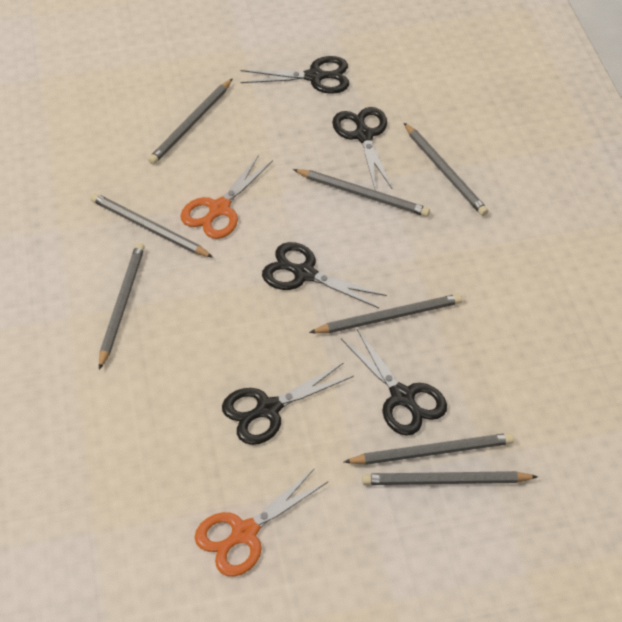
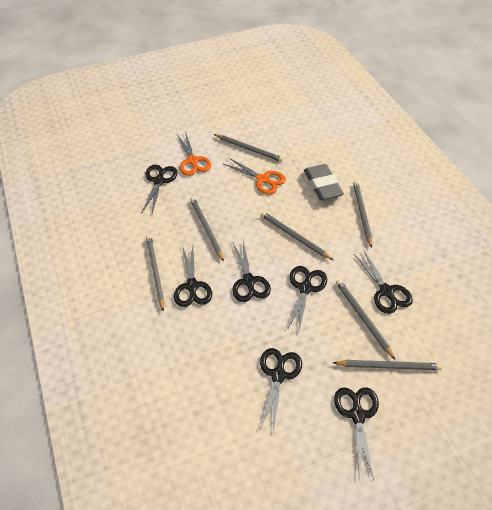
black scissors: [222,363,354,445] [241,56,349,94] [262,242,387,308] [332,107,392,188] [341,329,447,436] = 5 -> [142,165,178,214] [174,246,212,307] [233,241,271,302] [260,348,302,433] [287,266,327,331] [334,388,379,480] [354,249,413,314] = 7
grey eraser: none = 0 -> [304,164,344,200] = 1
grey pencil: [90,193,213,258] [99,243,145,370] [148,78,233,164] [293,169,430,217] [309,294,462,333] [344,433,514,465] [362,471,538,485] [404,123,488,216] = 8 -> [146,235,164,312] [190,197,224,262] [214,134,283,162] [261,212,333,260] [333,360,442,370] [336,279,395,360] [353,181,372,248] = 7

